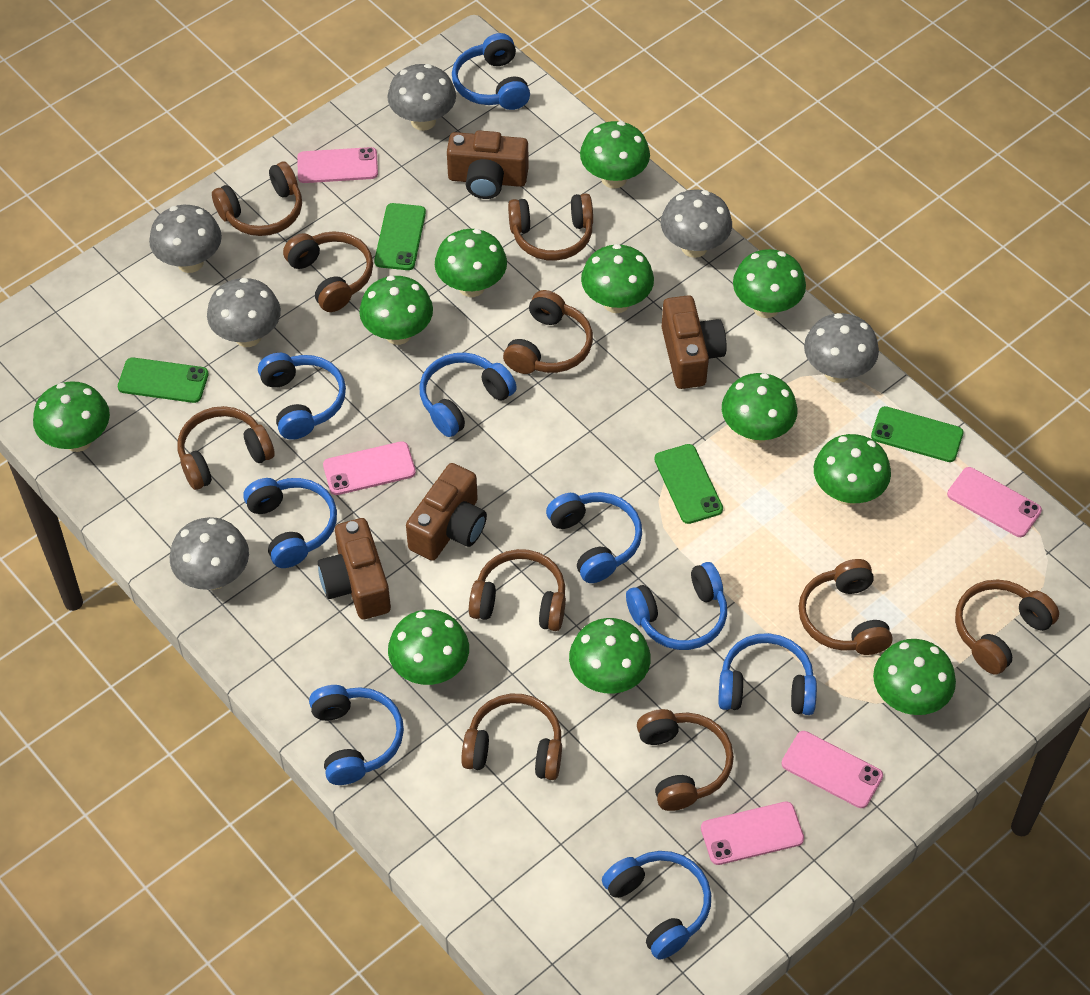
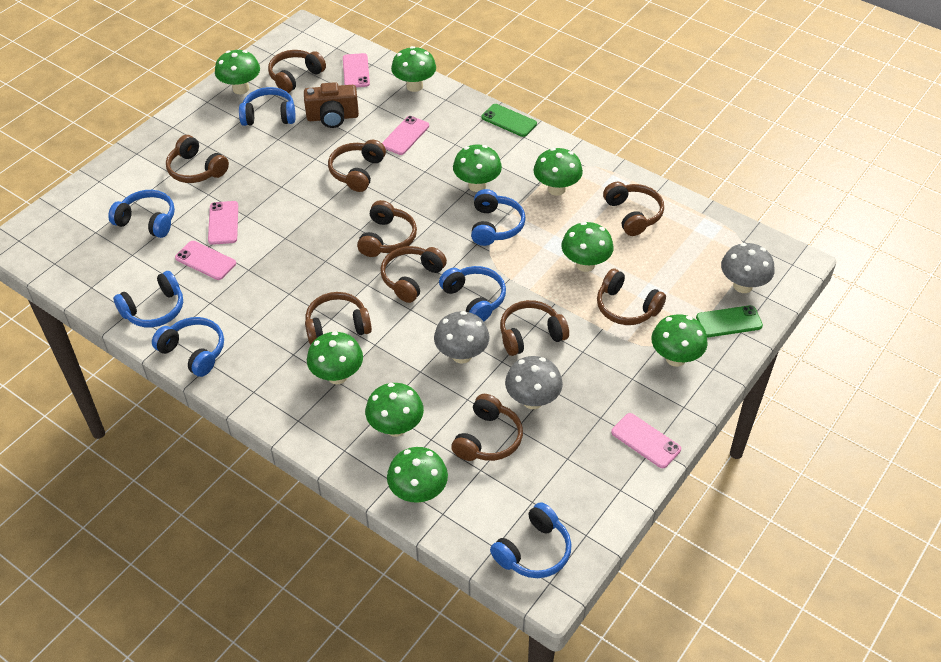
blue headphones: [243,478,337,568] [258,353,346,440] [309,685,404,785] [419,353,517,437] [452,33,530,110] [546,492,642,583] [602,851,711,960] [626,562,727,650] [718,633,817,715] = 9 -> [108,190,175,238] [113,271,183,328] [152,317,224,377] [239,87,296,126] [439,266,506,321] [471,189,526,246] [490,502,572,578] = 7
brown camera: [318,518,391,619] [406,463,487,561] [447,130,529,199] [662,295,727,389] = 4 -> [304,82,359,128] = 1
green mushroom: [33,381,110,452] [359,276,433,345] [388,610,469,685] [435,229,507,297] [569,618,651,694] [580,121,650,189] [581,244,654,313] [722,373,797,443] [733,249,806,318] [814,434,891,505] [873,639,956,715] = 11 -> [215,50,260,94] [307,331,363,384] [365,383,424,437] [387,447,448,503] [391,46,436,92] [453,144,502,192] [533,148,583,196] [561,222,614,272] [651,314,708,367] = 9
green phone: [118,358,209,403] [374,203,426,270] [654,444,723,524] [871,406,964,462] = 4 -> [482,104,537,137] [696,305,763,337] = 2
grey mushroom: [149,205,222,273] [170,517,249,590] [207,278,281,347] [387,64,456,131] [661,189,732,258] [804,313,879,383] = 6 -> [434,311,490,364] [505,356,563,409] [721,243,775,293] = 3

